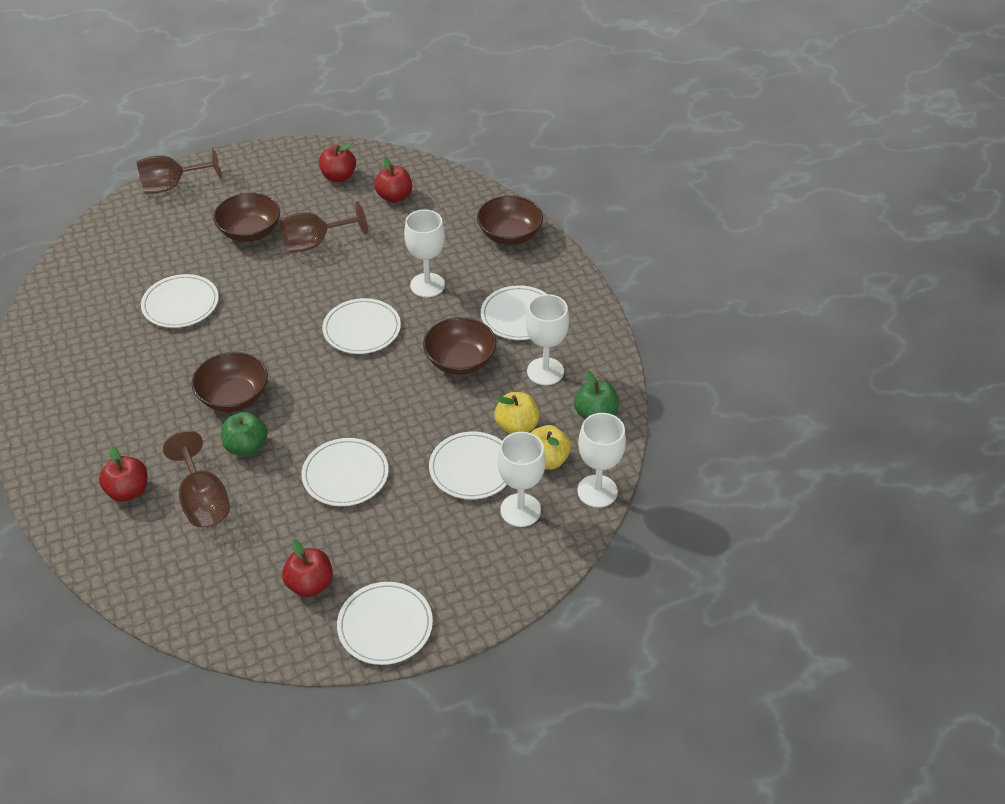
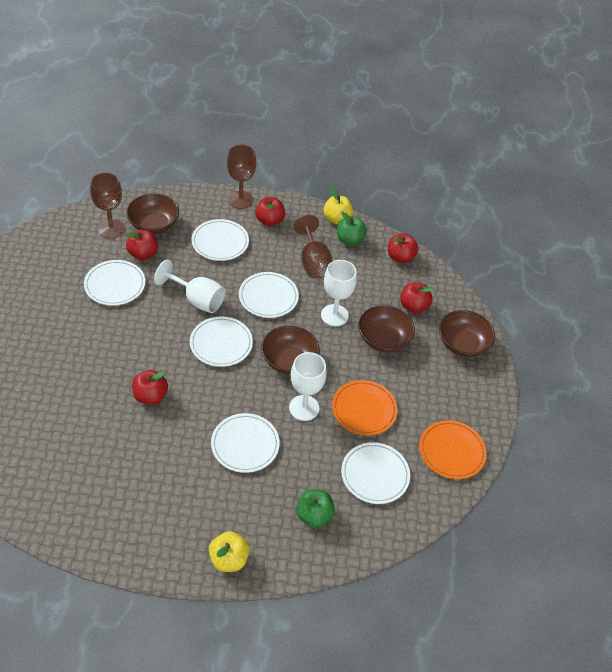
orange plate: none = 0 -> [332,380,398,436] [419,420,487,479] = 2
red apple: [99,446,147,502] [282,539,333,597] [319,142,356,182] [374,157,412,203] = 4 -> [126,230,158,260] [132,370,168,405] [255,197,285,226] [388,234,418,263] [400,282,434,313] = 5
white goblet: [404,210,445,297] [498,432,546,527] [526,294,569,385] [577,413,626,508] = 4 -> [154,259,225,313] [289,352,327,421] [321,260,357,326] = 3

